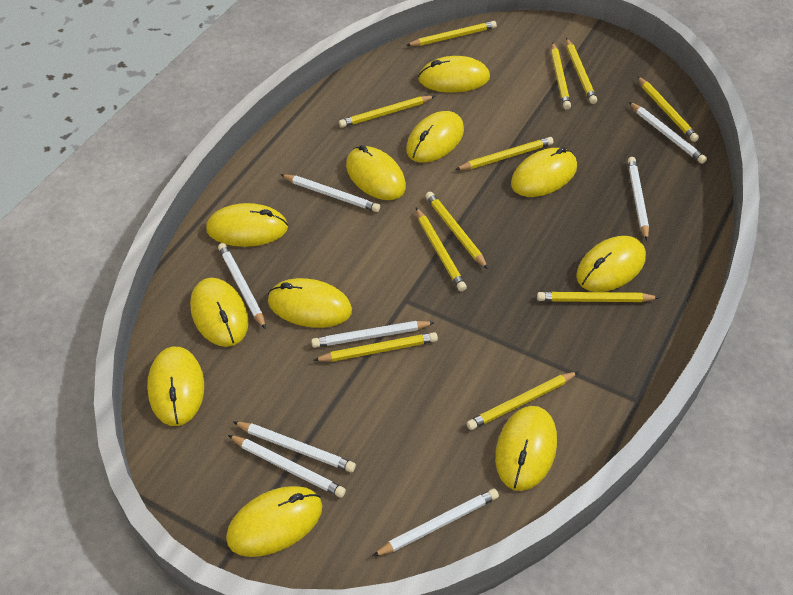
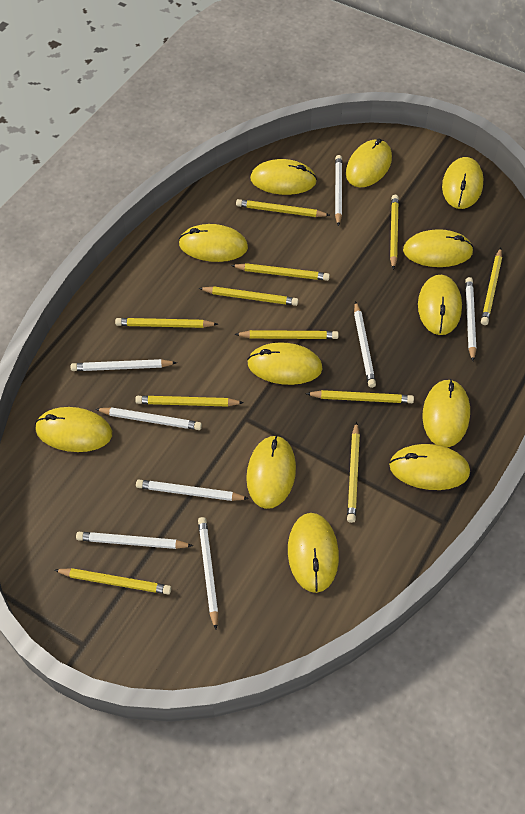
yellow mouse: [147,347,204,426] [190,278,249,347] [206,203,288,247] [226,486,322,557] [268,278,352,328] [346,145,406,200] [406,111,464,163] [418,56,490,93] [495,406,557,491] [511,147,577,197] [576,236,646,292] = 11 -> [35,407,112,452] [179,224,248,262] [246,435,296,509] [247,342,323,385] [250,159,317,195] [288,513,339,593] [346,138,392,187] [389,444,470,490] [403,229,474,267] [418,275,462,335] [422,379,470,447] [442,157,484,209] = 12

